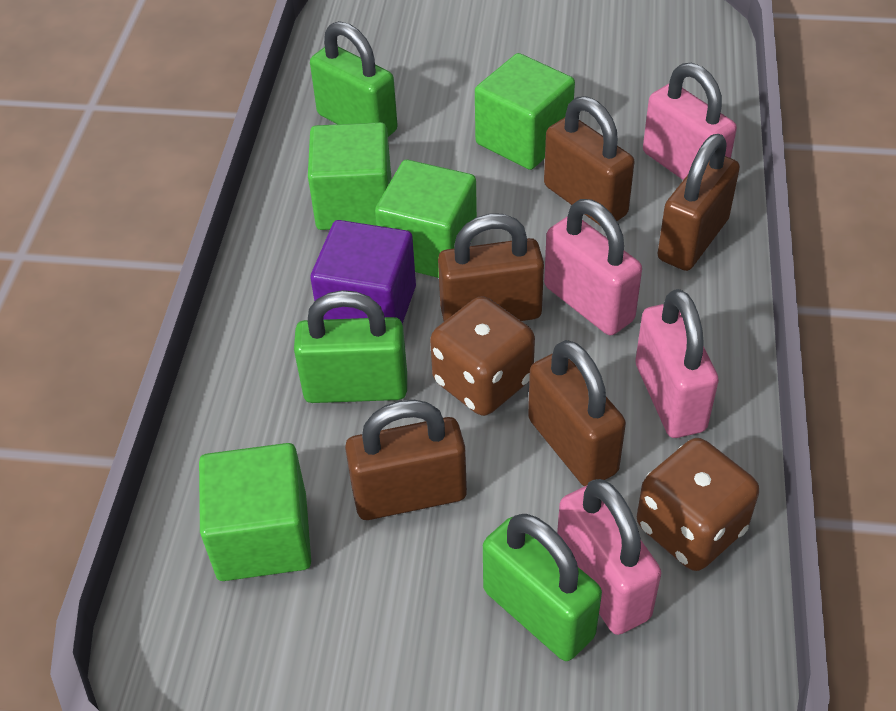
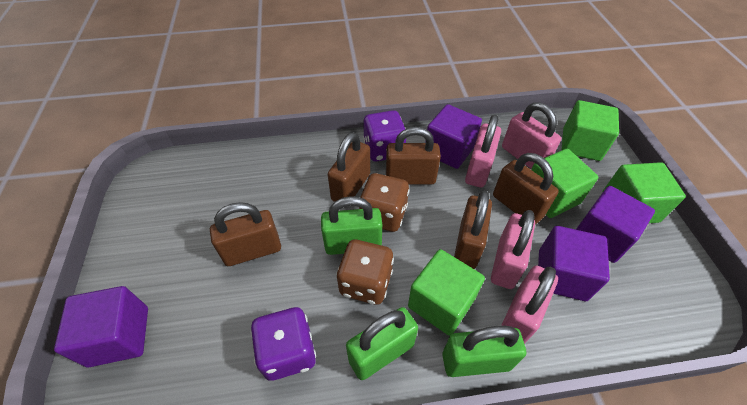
purple cube: [310,220,416,324] = 1 -> [54,286,148,367] [425,104,482,169] [538,226,610,301] [576,186,655,263] = 4
purple dice: none = 0 -> [250,307,316,380] [363,110,406,162] = 2

